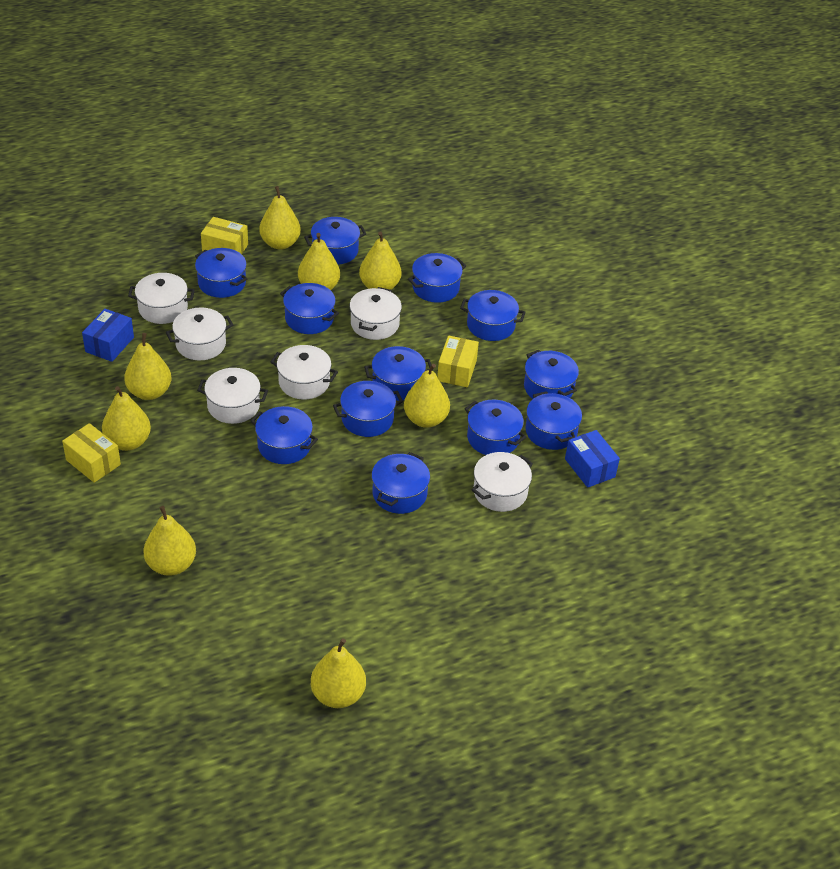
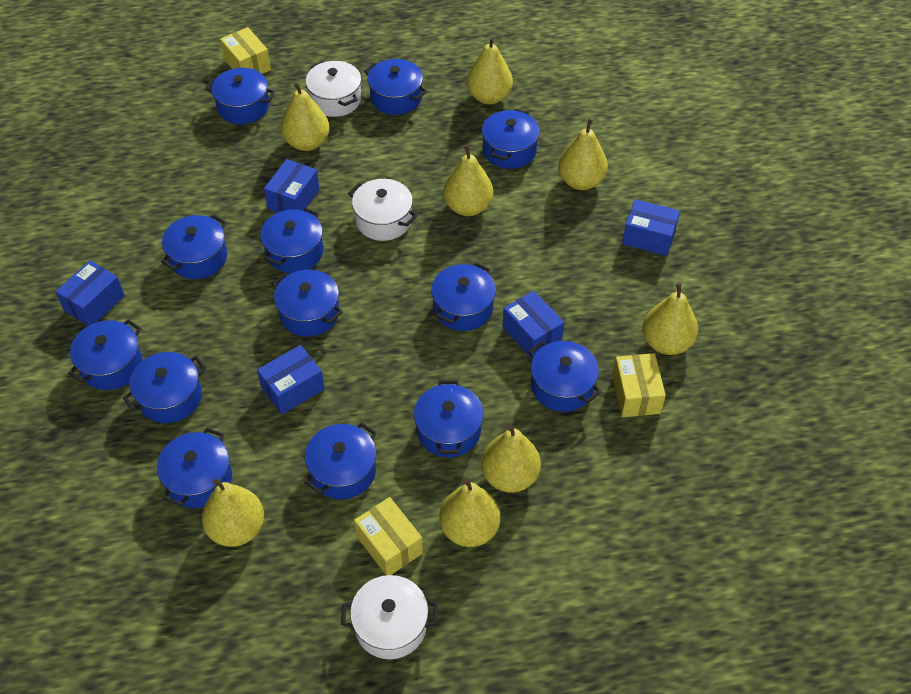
blue box: [82,309,134,362] [565,430,620,488] = 2 -> [55,260,125,326] [257,345,325,414] [264,159,320,212] [502,291,564,359] [622,199,680,256] = 5
blue pot: [195,248,247,298] [251,406,318,464] [280,283,339,334] [304,217,366,265] [333,381,403,437] [364,346,431,401] [372,452,430,514] [408,253,466,303] [460,290,525,341] [465,400,526,455] [524,350,579,399] [525,391,582,450] = 12 -> [68,319,143,390] [123,352,207,423] [157,428,232,508] [161,215,227,279] [205,68,275,124] [260,207,324,273] [272,270,343,337] [304,422,377,499] [364,59,427,115] [414,380,484,457] [431,262,496,331] [482,109,540,169] [529,341,601,412] = 13
white pot: [128,273,195,324] [166,307,233,361] [197,368,268,424] [271,345,338,400] [350,287,402,340] [472,452,533,512] = 6 -> [306,61,361,117] [341,575,438,659] [348,179,417,241] = 3

